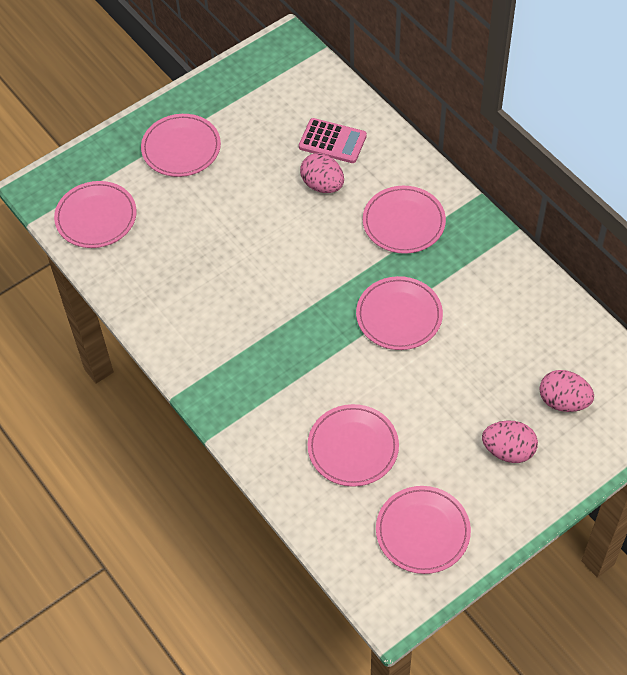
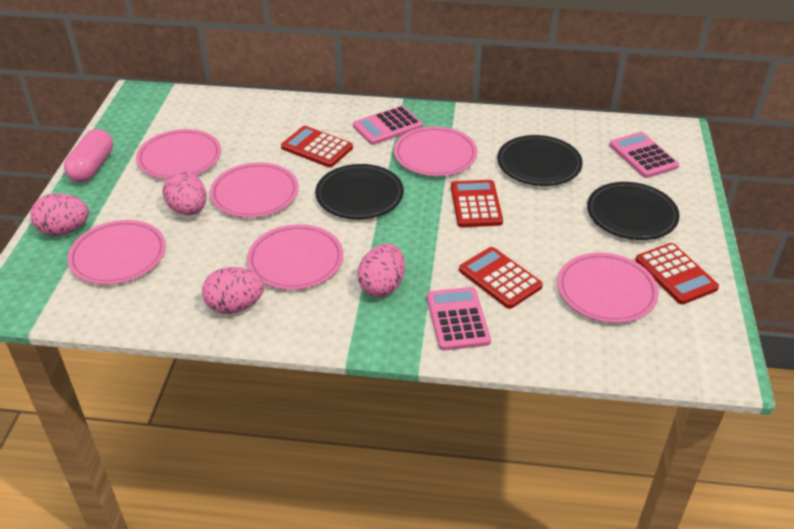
black plate: none = 0 -> [315,164,404,219] [497,135,583,186] [587,182,680,240] = 3
pink calculator: [299,118,367,163] = 1 -> [353,106,423,145] [427,287,491,351] [609,132,679,178] = 3
pink capsule: none = 0 -> [64,129,113,182] = 1
pink egg: [300,153,344,193] [482,421,538,463] [539,370,594,412] = 3 -> [30,193,89,236] [162,171,207,215] [202,267,264,314] [357,244,405,297] = 4
red calculator: none = 0 -> [281,126,353,167] [451,180,503,227] [459,247,543,309] [635,243,719,304] = 4

